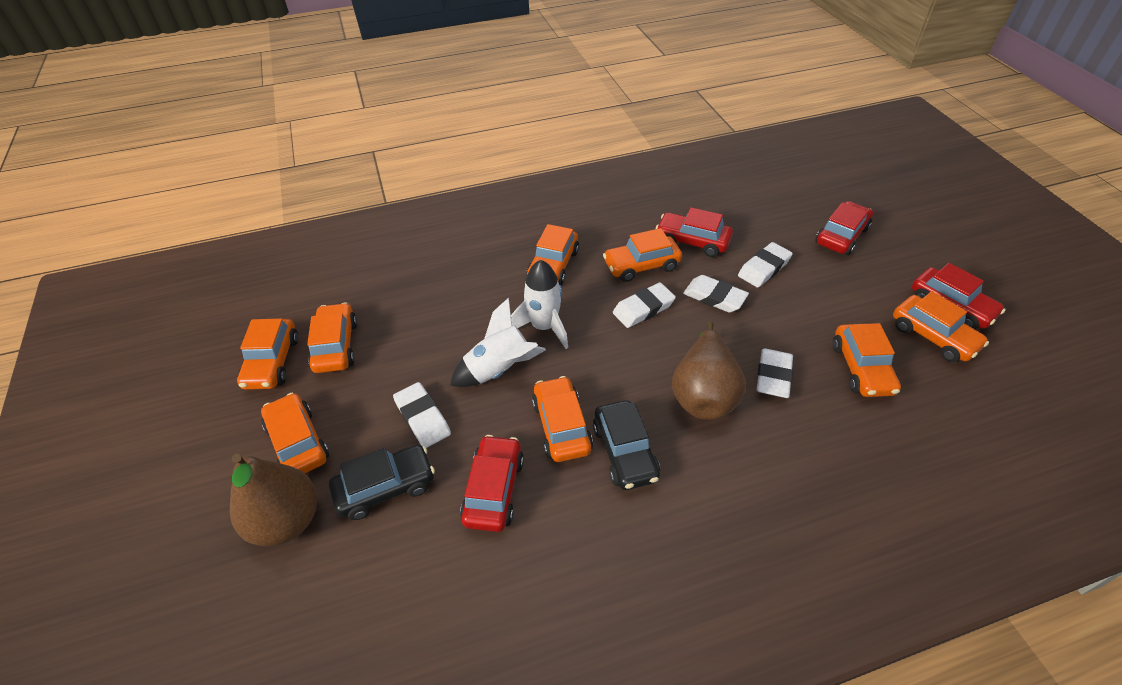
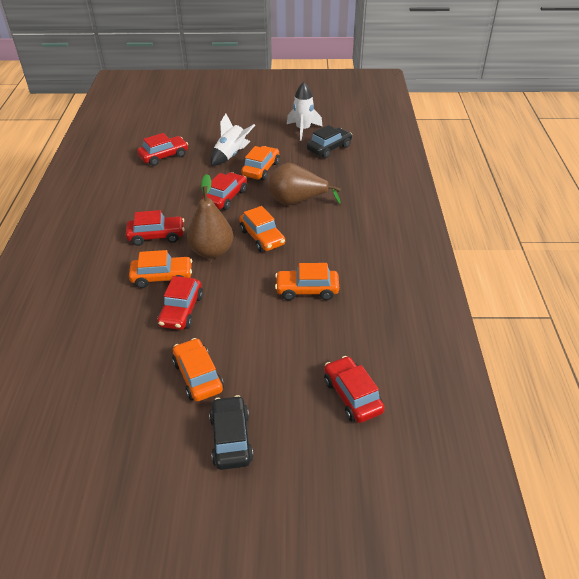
orange car: [237,318,298,390] [261,393,329,473] [307,302,357,373] [527,224,579,285] [532,376,593,462] [603,228,682,282] [833,323,901,397] [893,291,989,362] = 8 -> [129,250,192,288] [172,338,224,401] [239,206,285,252] [241,146,280,180] [275,263,339,300] = 5
red car: [460,435,524,532] [656,207,733,257] [815,201,873,255] [912,263,1006,329] = 4 -> [126,210,184,246] [137,133,188,166] [157,276,203,330] [203,172,247,210] [324,356,385,423] = 5
white eraser: [393,382,451,448] [613,282,676,328] [683,275,749,313] [738,242,793,288] [757,349,793,398] = 5 -> none = 0

